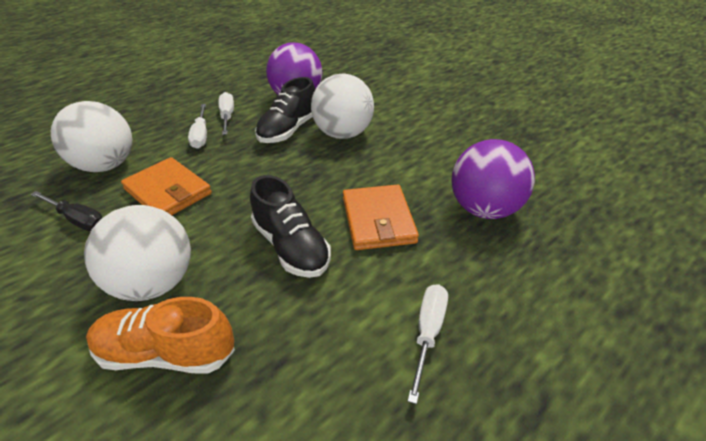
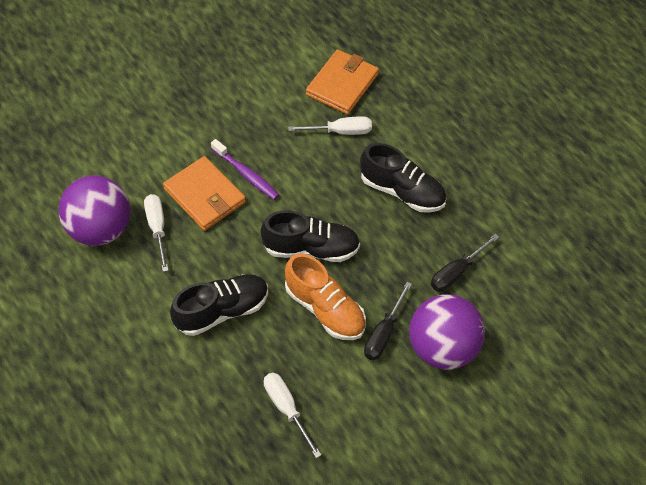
black screwdriver: [30,191,103,231] = 1 -> [364,282,412,360] [431,234,499,292] = 2
black shoe: [250,175,331,278] [255,77,315,143] = 2 -> [170,274,268,336] [260,210,360,262] [360,143,447,213] = 3
purple toothbrush: none = 0 -> [211,139,279,200] = 1
white ball: [51,101,132,172] [84,205,191,301] [311,73,374,139] = 3 -> none = 0

